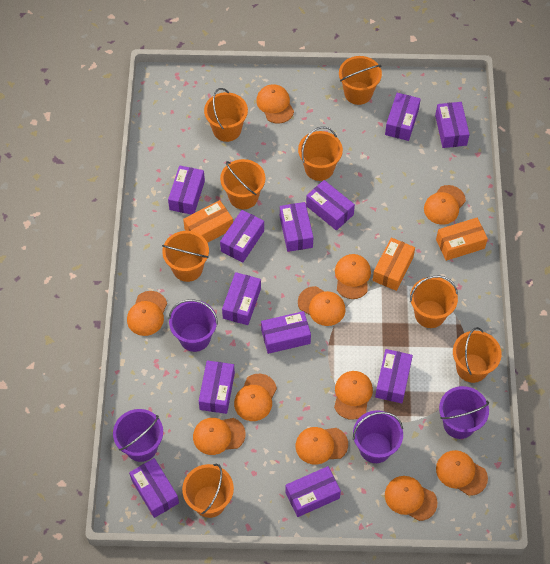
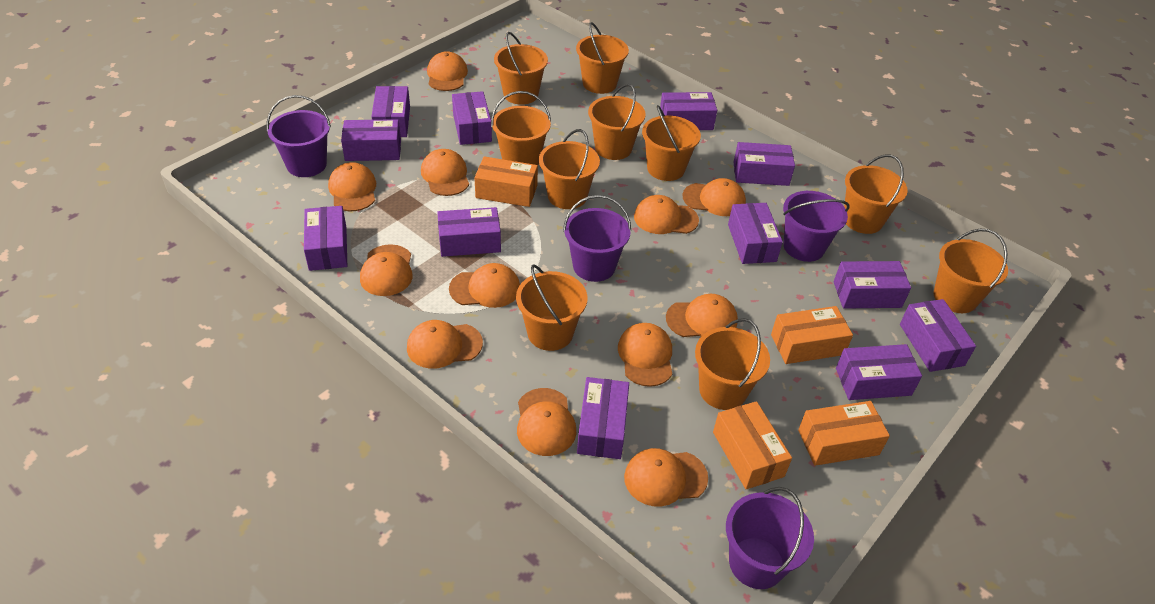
orange box: [183,200,233,243] [373,238,415,291] [436,218,488,261] = 3 -> [474,156,538,207] [713,401,792,489] [771,306,853,364] [798,401,890,466] = 4
orange bucket: [162,231,209,282] [182,463,234,518] [204,88,248,142] [220,159,266,209] [298,126,343,181] [339,56,382,105] [410,276,458,328] [453,327,502,383] = 8 -> [491,91,551,165] [494,32,548,105] [516,264,587,351] [539,129,600,209] [576,22,629,94] [588,84,646,160] [642,105,701,181] [695,318,770,410] [844,154,908,234] [934,229,1008,313] = 10
orange cap: [127,291,167,336] [193,418,245,455] [234,374,277,421] [256,84,294,124] [296,427,348,465] [298,286,346,326] [334,371,373,420] [335,254,371,299] [385,476,437,521] [424,185,466,225] [436,450,488,496] = 11 -> [328,162,376,211] [360,244,413,296] [407,320,483,369] [421,149,469,196] [427,51,468,91] [449,263,520,308] [517,388,576,456] [618,323,672,387] [624,448,708,506] [634,195,699,234] [666,294,738,337] [683,178,746,216] = 12

